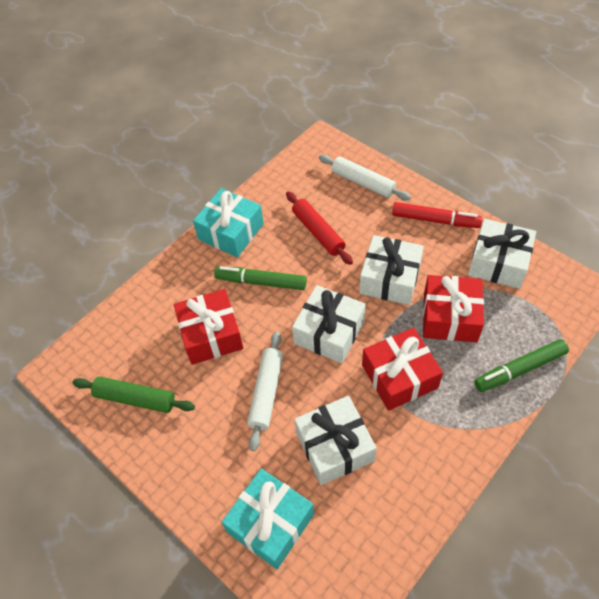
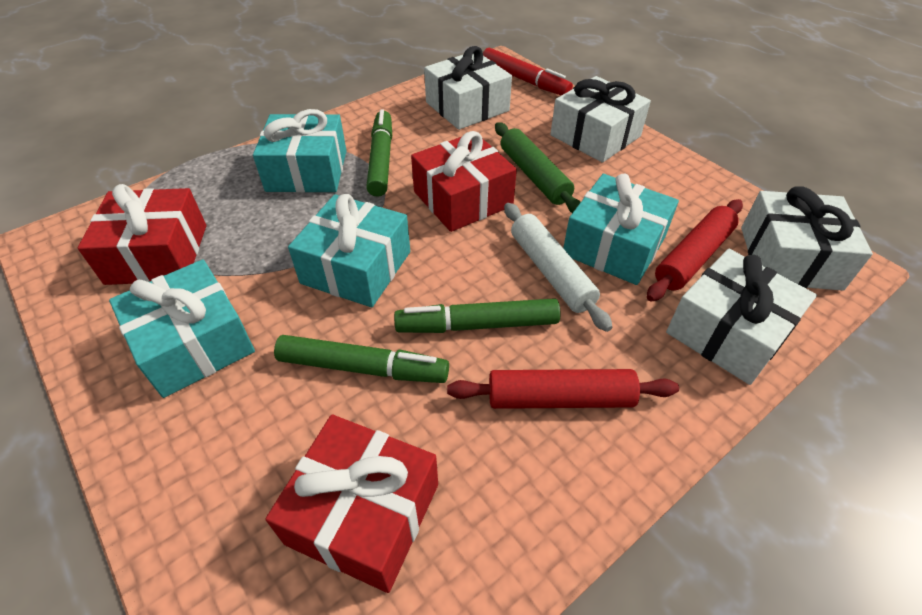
green marker: [214,266,307,290] [474,339,569,392] = 2 -> [274,335,449,383] [366,109,392,197] [394,298,560,333] = 3
red rolling pin: [286,191,353,265] = 1 -> [447,369,679,409] [647,199,743,301] = 2
turquoise gift: [193,188,264,258] [222,468,314,569] = 2 -> [109,259,255,398] [253,109,346,193] [288,194,410,307] [563,174,679,285] = 4
white rolling pin: [247,331,283,451] [319,155,411,200] = 2 -> [504,203,612,332] = 1

